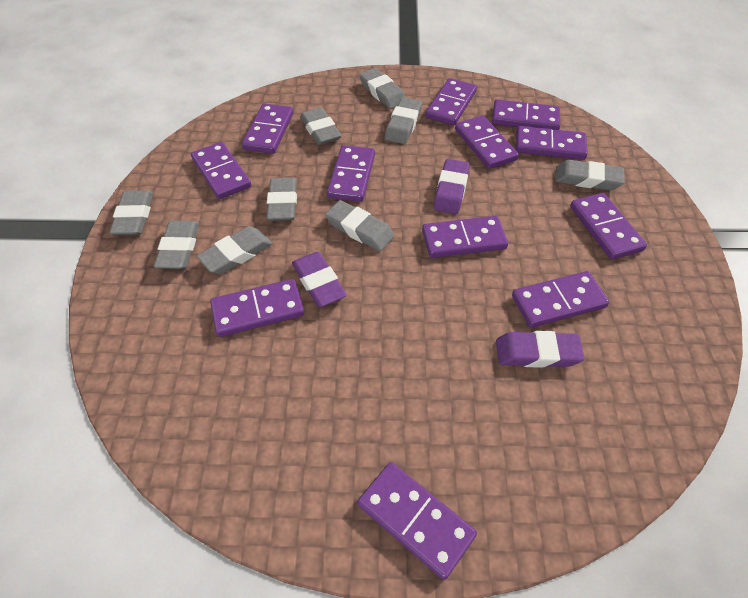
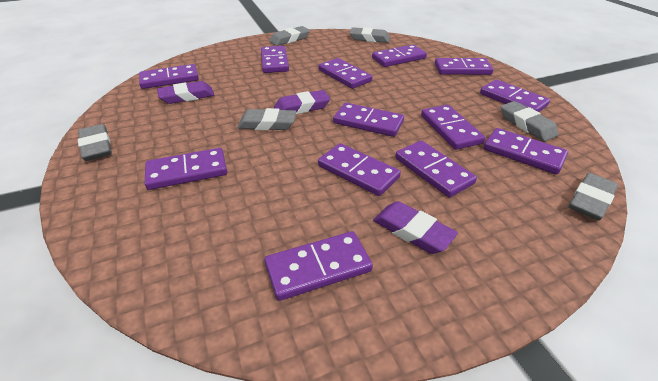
grey eraser: [109,190,153,235] [154,221,199,269] [197,226,272,274] [266,178,297,221] [300,107,341,145] [325,200,395,251] [359,68,405,109] [385,97,422,144] [555,160,625,190] = 9 -> [78,124,112,161] [237,108,296,130] [269,26,310,46] [349,27,390,43] [501,101,559,141] [568,173,618,220] = 6
purple domino: [191,142,251,199] [210,279,304,337] [242,103,293,154] [327,145,375,202] [358,462,477,580] [422,216,508,258] [425,78,477,125] [455,116,519,169] [492,99,560,130] [512,271,609,328] [516,126,588,160] [570,193,647,260] = 12 -> [139,64,199,89] [145,148,227,190] [261,46,289,73] [264,231,373,301] [318,58,372,89] [318,143,401,196] [333,103,404,137] [372,45,427,67] [395,141,477,197] [421,105,486,150] [435,58,494,75] [480,79,550,112] [484,128,568,174] = 13

